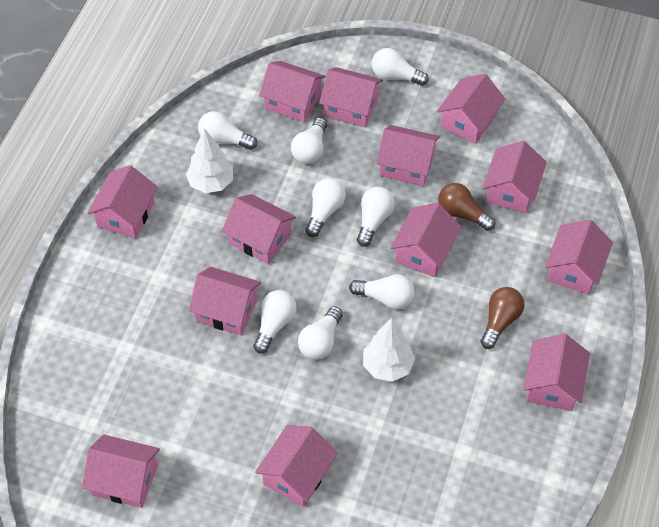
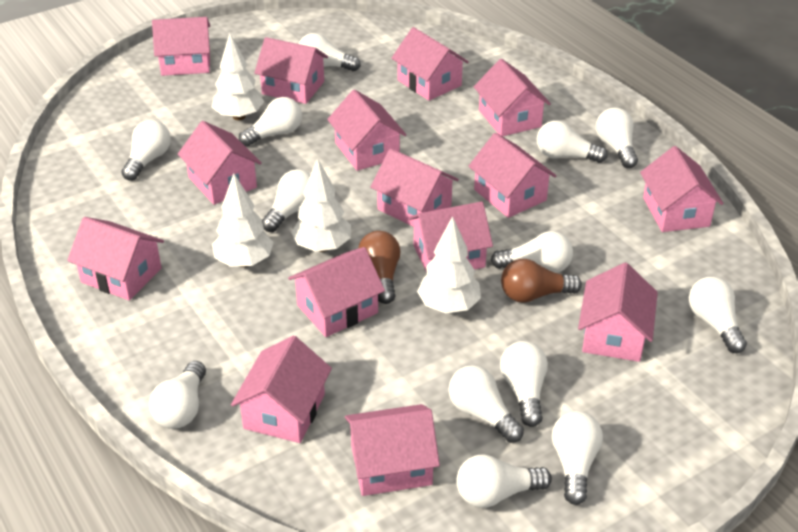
pink house: [82,434,160,508] [87,165,158,239] [189,267,261,335] [222,194,296,264] [255,425,338,507] [259,61,325,123] [319,67,383,128] [376,125,440,186] [391,203,462,277] [437,73,505,144] [483,141,547,213] [524,334,590,411] [545,219,613,294] = 13 -> [67,217,164,301] [152,17,210,76] [178,121,262,205] [231,336,332,443] [254,37,328,104] [288,247,385,337] [327,89,406,171] [345,404,440,496] [370,148,459,227] [392,27,469,101] [408,201,493,273] [469,133,556,218] [474,59,551,136] [578,263,658,362] [640,146,724,232] = 15
white light bulb: [198,111,257,150] [253,290,297,354] [291,117,327,164] [298,306,343,360] [306,178,346,237] [349,274,415,309] [357,187,395,247] [372,48,429,86] = 8 -> [121,120,171,181] [149,361,206,429] [239,97,302,147] [262,169,311,232] [298,33,361,71] [449,365,524,443] [456,454,552,508] [491,231,573,273] [500,341,548,427] [537,121,608,163] [552,411,603,505] [596,108,638,168] [689,277,747,353] = 13
white tree: [186,128,233,193] [363,318,415,382] = 2 -> [212,33,264,120] [212,173,274,267] [291,158,351,252] [417,216,481,313] = 4

